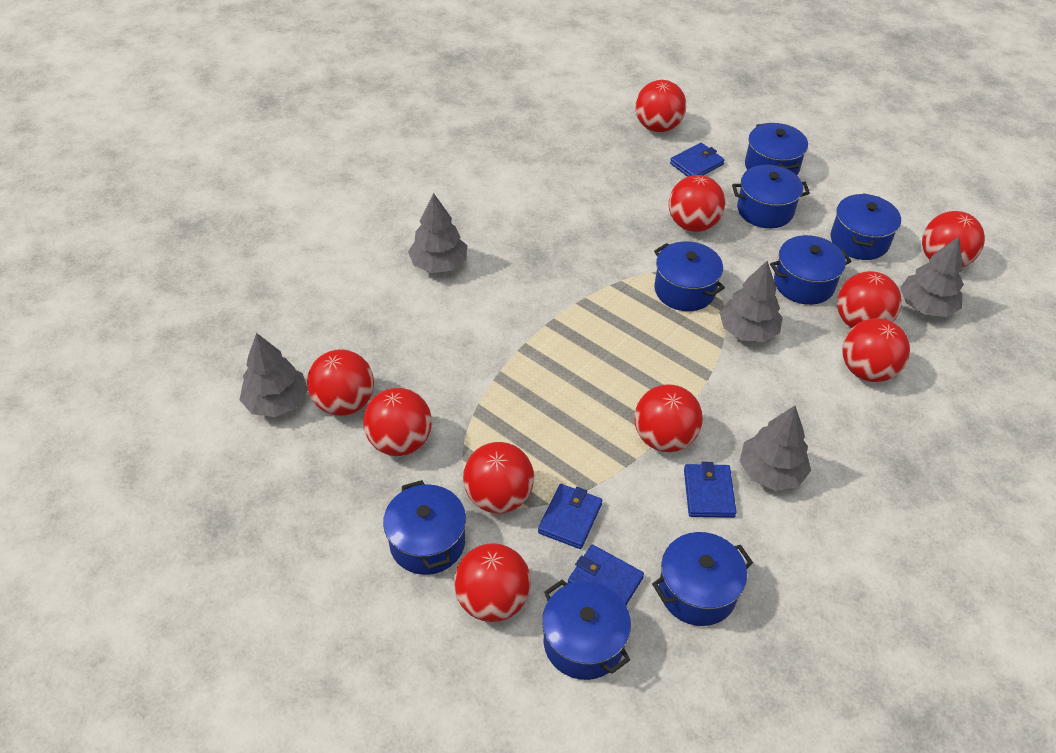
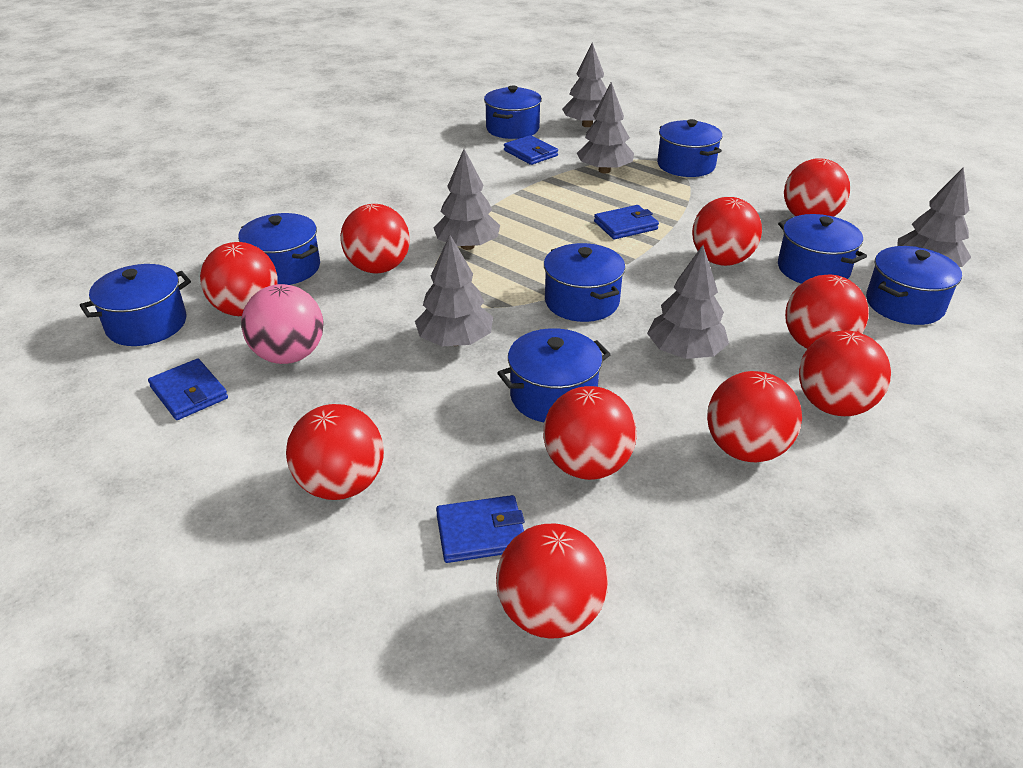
grey tree: [239,333,308,417] [408,193,467,273] [719,261,783,342] [740,406,811,491] [900,237,964,317] = 5 -> [415,234,493,347] [434,149,500,250] [562,42,607,127] [577,82,634,173] [647,245,729,359] [897,168,971,267] = 6
pink ball: none = 0 -> [241,284,323,364] = 1

